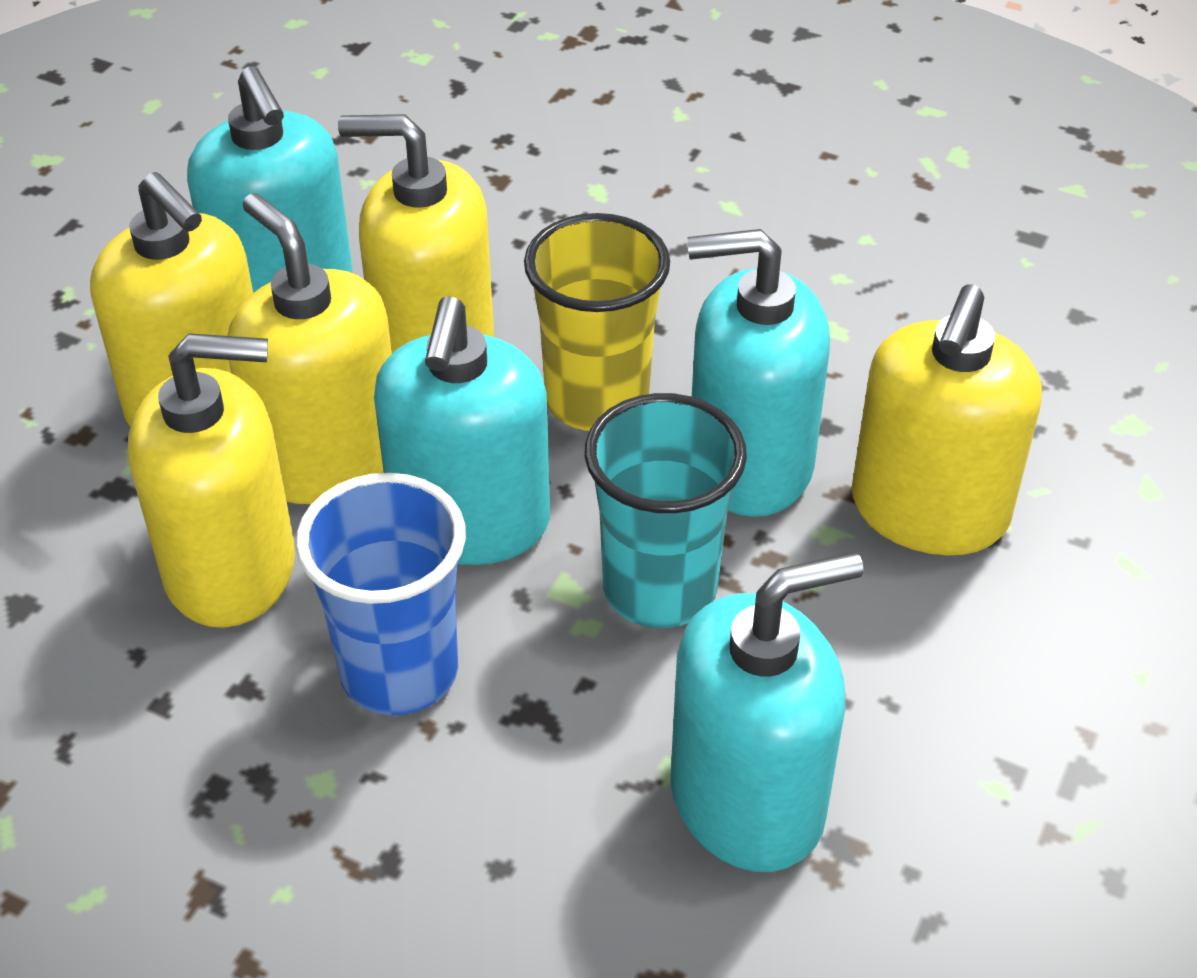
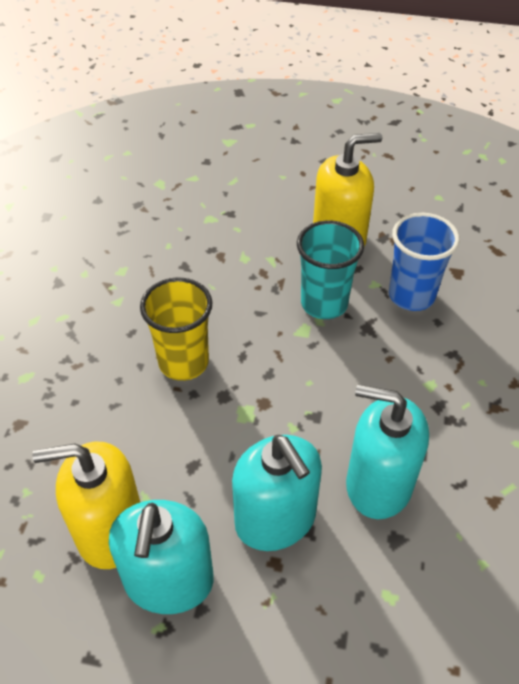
turquoise soap dispenser: [187,66,352,293] [374,296,550,565] [670,552,864,872] [687,229,830,517] = 4 -> [109,500,213,614] [232,435,322,551] [346,384,429,519] = 3
yellow soap dispenser: [90,172,253,427] [128,333,295,628] [227,193,392,504] [338,114,494,353] [852,285,1042,555] = 5 -> [32,442,140,569] [313,133,382,247] = 2

